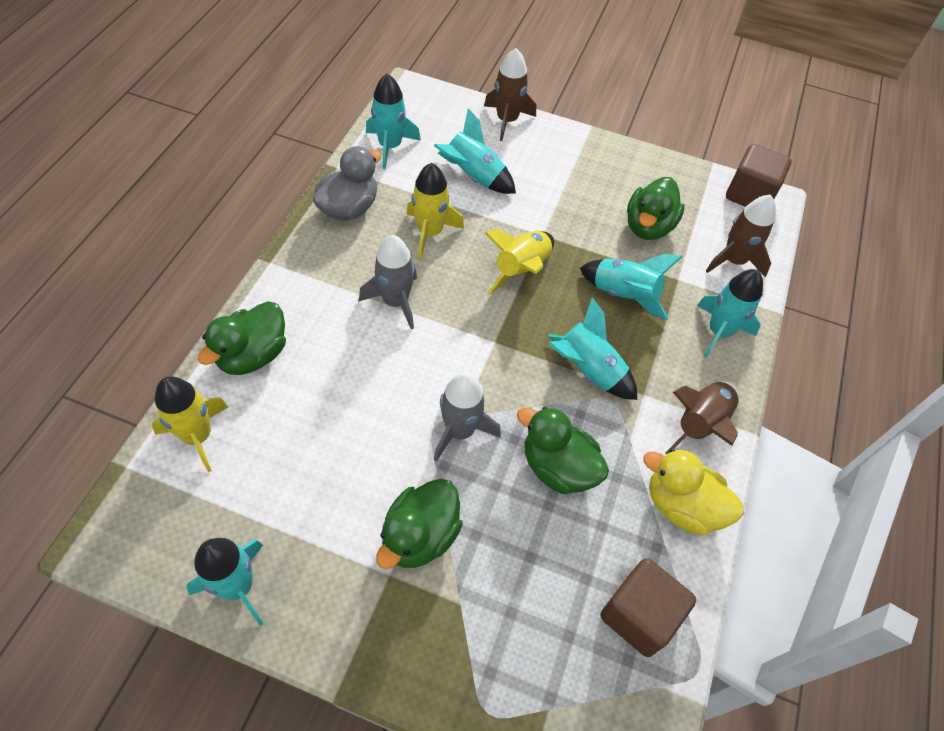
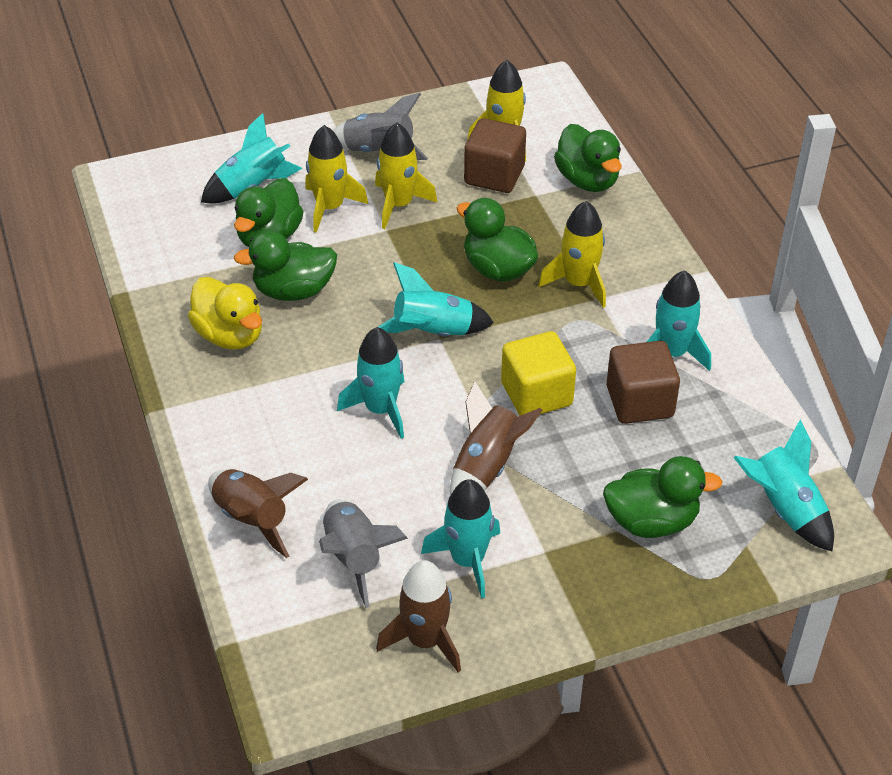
green duck: [198,301,286,375] [376,479,463,569] [517,406,609,494] [627,177,685,240] = 4 -> [233,231,337,301] [234,178,304,247] [457,198,538,282] [554,124,622,192] [603,456,723,538] = 5
grey duck: [313,146,382,221] = 1 -> none = 0
yellow cube: none = 0 -> [501,331,576,416] = 1
yellow rocket: [152,376,228,472] [406,163,464,258] [485,229,554,295] = 3 -> [305,125,368,233] [375,122,438,229] [467,60,526,162] [539,201,606,308] = 4

